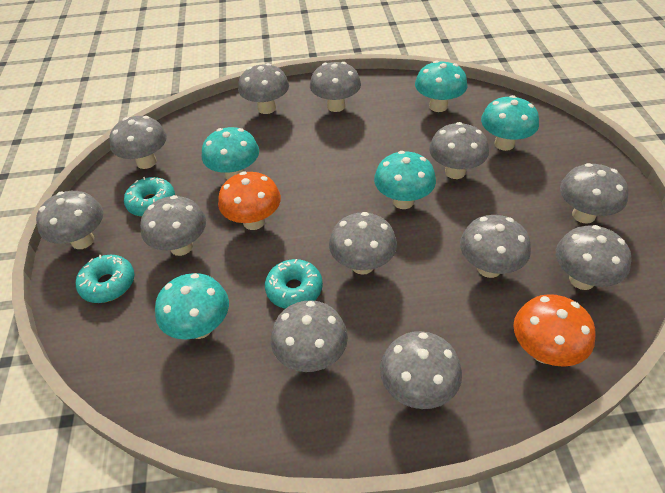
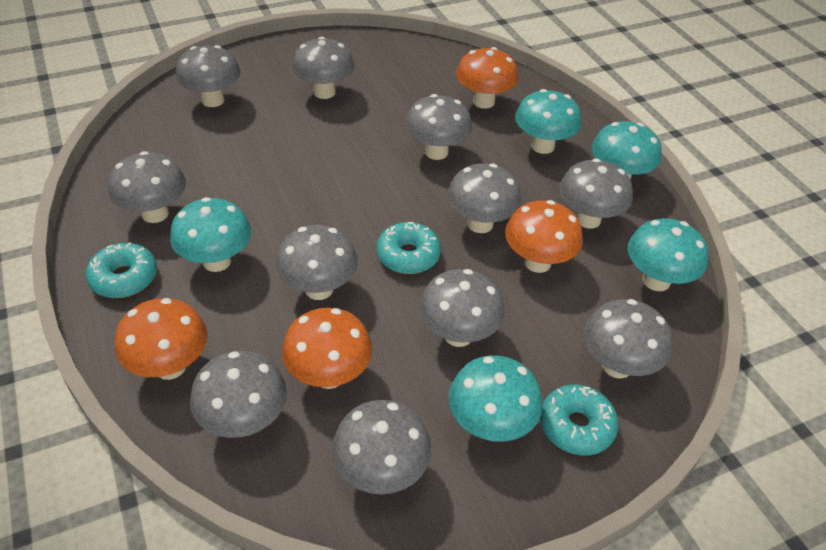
grey mushroom: [36,191,103,249] [109,116,167,169] [140,195,206,256] [238,63,289,114] [271,300,348,372] [310,62,361,112] [329,212,397,275] [380,331,462,409] [429,122,489,179] [460,215,531,278] [556,225,632,290] [560,163,628,224] = 12 -> [108,151,186,223] [175,45,240,107] [190,351,287,438] [276,225,358,300] [292,37,354,99] [332,400,431,494] [405,94,472,160] [419,269,504,347] [447,164,521,233] [559,158,633,228] [584,299,672,379] = 11
orange mushroom: [218,172,281,230] [513,294,596,367] = 2 -> [115,298,208,380] [282,308,372,389] [456,47,518,109] [505,200,583,273] = 4

